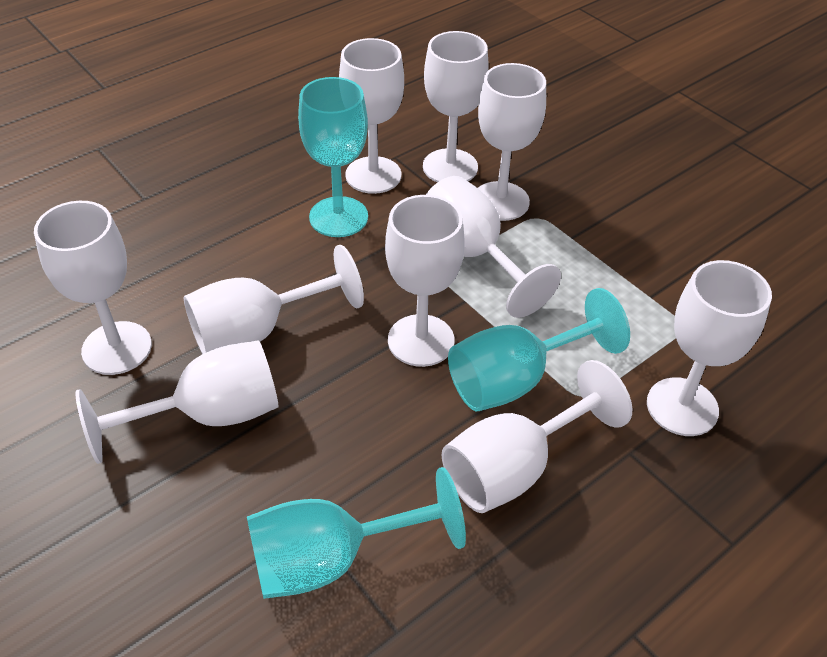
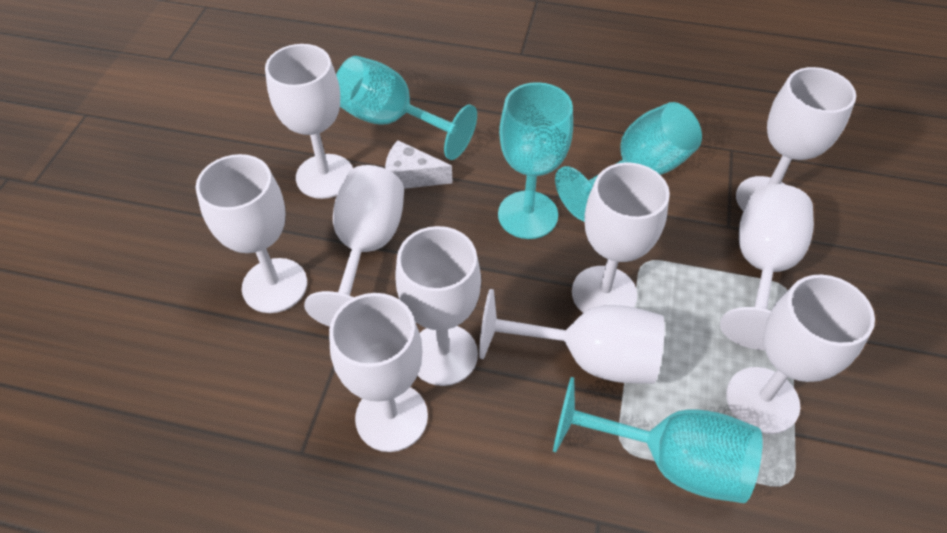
turquoise goblet: [247,467,466,599] [298,77,368,237] [448,288,630,411] = 3 -> [336,56,477,160] [498,82,573,239] [553,377,762,503] [555,102,702,222] = 4
white cheese: none = 0 -> [385,140,452,189] = 1

